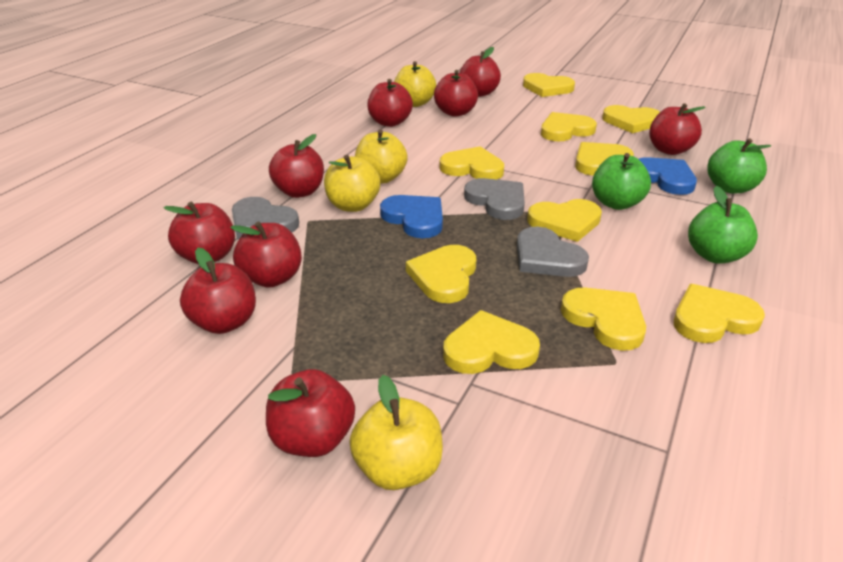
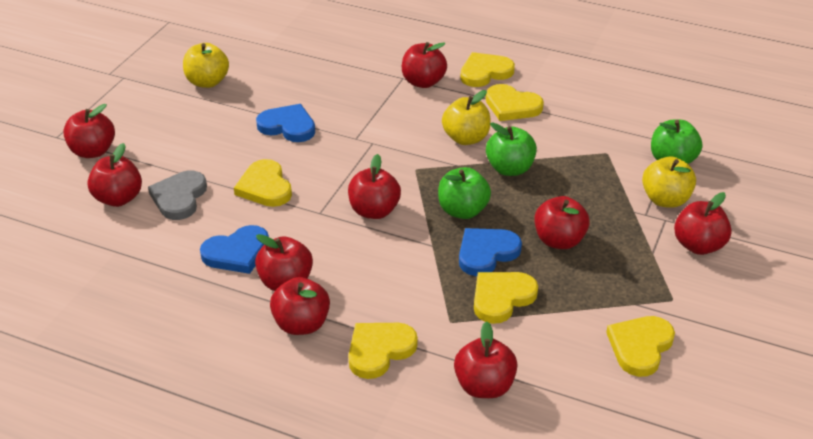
blue heart: [380,195,443,238] [639,157,697,195] = 2 -> [200,225,269,274] [256,104,315,142] [459,228,522,276] = 3
grey heart: [232,197,299,240] [464,178,525,220] [517,227,589,277] = 3 -> [148,170,207,220] = 1
yellow apple: [324,155,380,212] [349,375,443,490] [355,130,408,184] [394,61,436,107] = 4 -> [183,43,229,88] [442,90,491,145] [642,156,696,208] = 3
yellow heart: [406,245,476,303] [439,146,504,180] [443,310,540,374] [523,73,575,97] [527,199,602,242] [541,112,597,141] [561,288,646,351] [575,142,634,176] [602,105,660,133] [674,284,765,343] = 10 -> [234,159,292,207] [348,323,418,379] [460,52,515,87] [474,272,538,324] [486,84,544,121] [606,316,675,377] = 6

